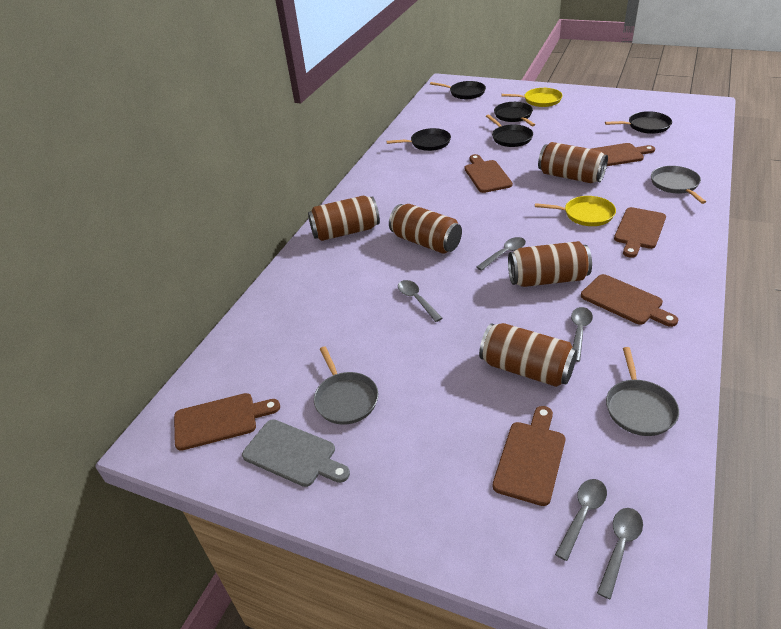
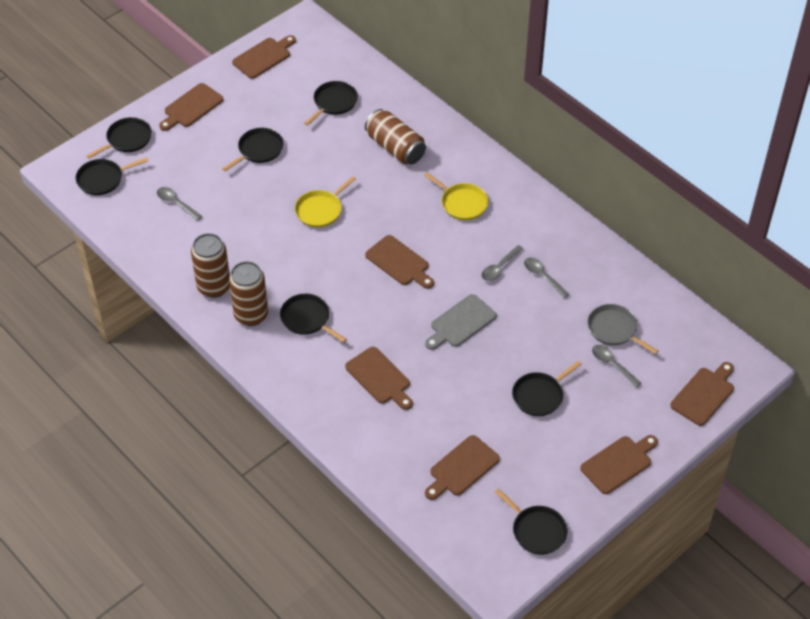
black pan: [386,128,451,151] [430,81,486,99] [486,114,533,147] [494,102,535,126] [605,111,672,134] = 5 -> [76,157,148,195] [86,117,152,159] [222,128,284,171] [280,294,347,343] [304,81,358,126] [495,488,568,555] [512,361,582,416] = 7
brown can: [308,196,380,241] [389,204,462,254] [479,323,577,387] [508,241,592,287] [538,142,608,183] = 5 -> [191,233,230,298] [229,261,268,326] [365,109,426,164] = 3
brown cutting board: [174,393,280,451] [464,154,513,193] [492,406,565,506] [581,274,678,327] [591,143,655,166] [614,207,666,258] = 6 -> [159,83,224,131] [232,35,296,79] [345,347,413,410] [365,235,434,289] [425,435,500,500] [580,435,658,494] [670,362,734,426] = 7
grey pan: [314,346,378,425] [606,347,679,436] [651,166,706,204] = 3 -> [588,304,658,354] = 1
grey spoon: [398,280,442,322] [476,237,526,271] [555,479,607,561] [571,307,593,362] [597,508,643,600] = 5 -> [157,187,202,221] [482,245,523,281] [524,257,569,298] [592,345,642,388] = 4

